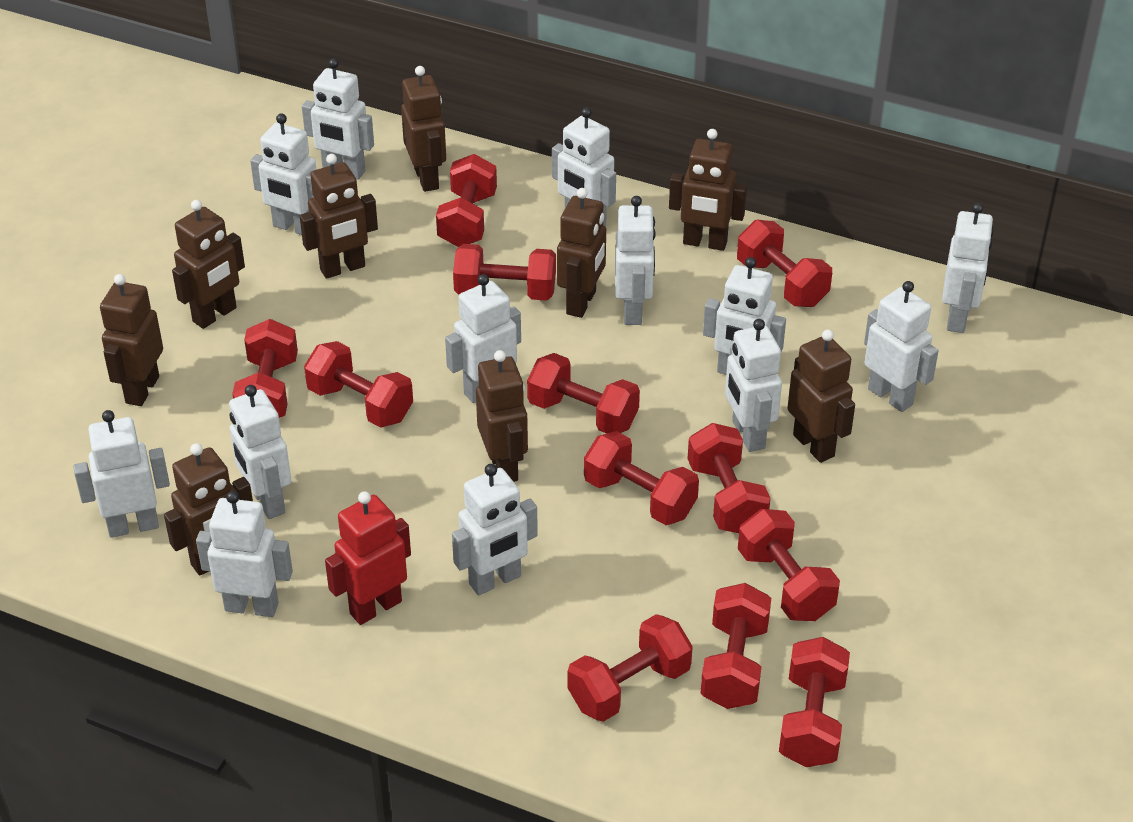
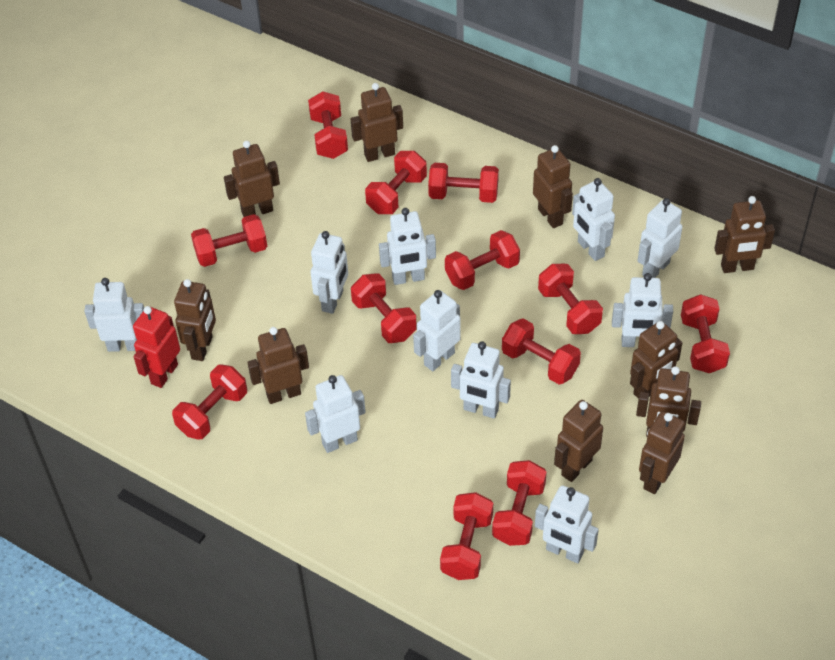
brown robot: [100,274,163,406] [164,443,253,576] [172,200,245,329] [300,154,378,279] [401,66,446,192] [476,350,528,482] [557,188,606,318] [669,129,747,251] [787,329,855,463] = 9 -> [174,279,216,361] [224,141,280,217] [248,327,309,404] [351,83,403,162] [533,145,573,228] [554,400,603,482] [630,321,682,399] [636,366,701,436] [639,411,685,494] [714,196,775,273] = 10
white robot: [73,410,170,538] [196,491,293,617] [229,385,292,519] [250,113,317,235] [302,58,374,180] [445,274,521,403] [452,464,538,595] [552,107,616,226] [615,196,656,325] [703,257,786,375] [725,319,782,452] [864,281,939,412] [942,203,994,333] = 13 -> [84,278,144,352] [305,375,366,453] [311,231,348,314] [379,208,436,285] [413,290,461,371] [451,341,511,419] [535,485,599,563] [572,178,615,261] [612,273,673,347] [637,198,683,278] = 10

